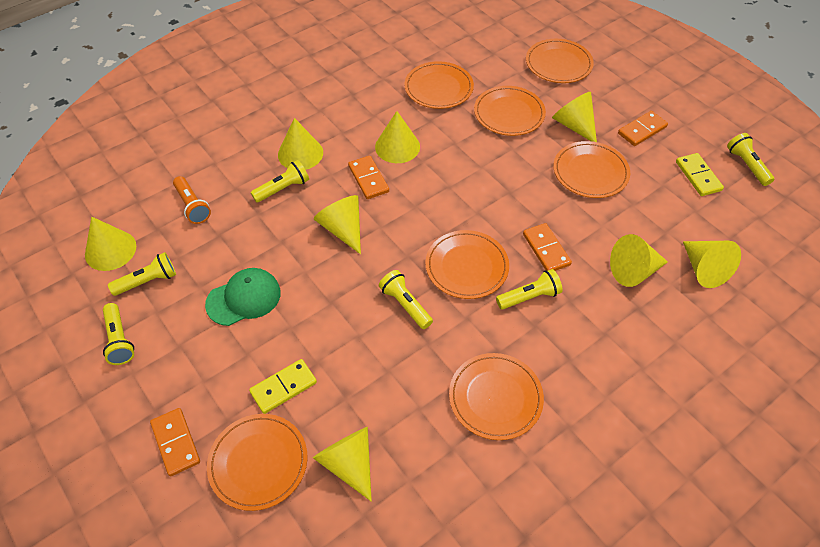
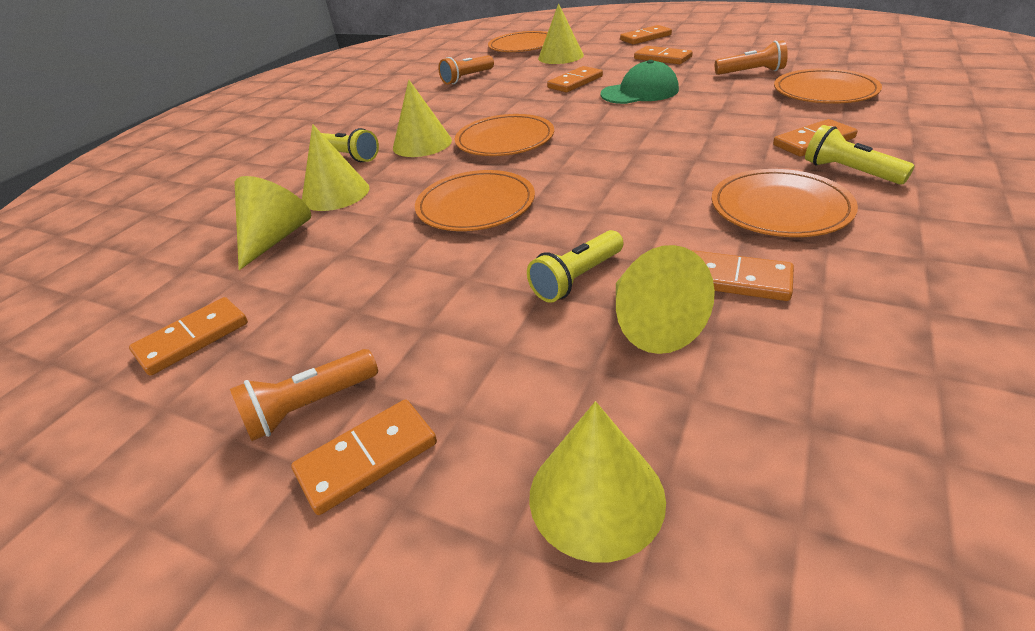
orange domino: [150,408,200,476] [348,156,389,199] [523,223,572,271] [618,111,668,146] = 4 -> [129,297,248,376] [291,399,437,515] [547,66,603,92] [620,25,672,45] [634,46,693,64] [691,250,794,301] [773,119,857,157] = 7
orange flashlight: [173,176,211,224] = 1 -> [230,349,378,441] [438,55,494,84] [715,40,788,75] = 3
orange plate: [207,414,308,511] [404,61,474,109] [425,230,509,299] [449,353,544,440] [474,86,546,136] [526,39,594,83] [553,141,630,198] = 7 -> [415,170,535,231] [455,114,554,156] [488,31,548,52] [712,169,858,237] [774,68,882,104] = 5
yellow cone: [85,217,136,271] [278,118,323,170] [313,427,372,501] [314,195,361,254] [375,111,420,163] [552,92,597,142] [610,234,668,287] [683,241,741,288] = 8 -> [235,176,311,270] [302,124,369,211] [393,80,452,157] [529,401,666,562] [538,3,584,64] [616,245,715,354] = 6
yellow domino: [249,359,317,414] [676,153,724,196] = 2 -> none = 0
yellow flashlight: [103,303,134,365] [108,252,176,296] [251,160,309,203] [379,270,433,329] [496,269,562,309] [727,133,774,186] = 6 -> [322,128,379,162] [527,230,624,303] [805,125,915,185] = 3

